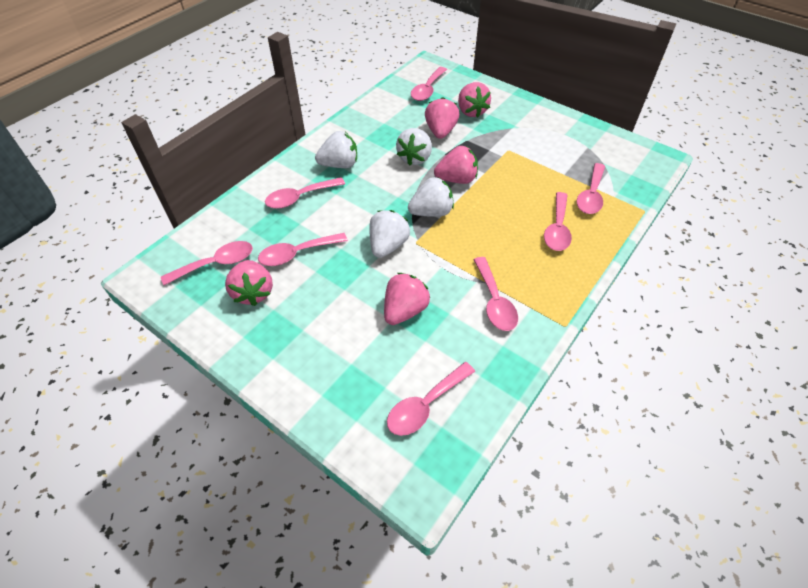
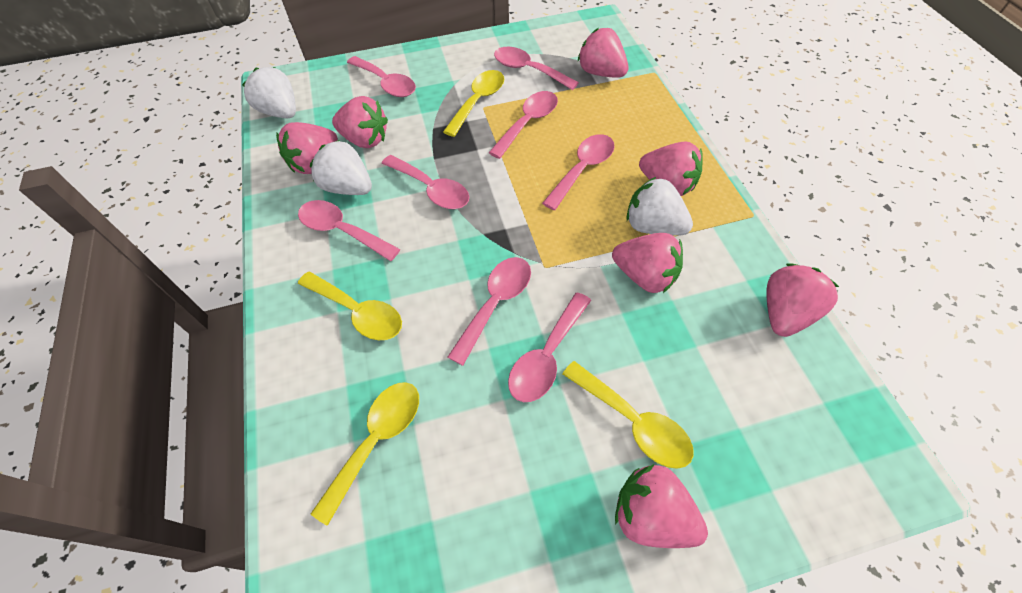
pink strawberry: [225,260,273,306] [384,273,430,325] [425,97,459,139] [434,146,478,184] [458,82,491,118] = 5 -> [276,122,338,174] [332,96,388,148] [578,28,628,78] [612,233,683,293] [615,464,708,548] [639,141,703,196] [766,263,839,337] = 7
white strawberry: [315,131,357,168] [369,210,410,258] [396,128,432,165] [408,177,454,217] = 4 -> [242,67,296,119] [310,140,372,195] [626,177,693,236] = 3
yellow spoon: none = 0 -> [298,272,402,340] [311,382,419,526] [443,70,504,137] [563,361,694,469] = 4

